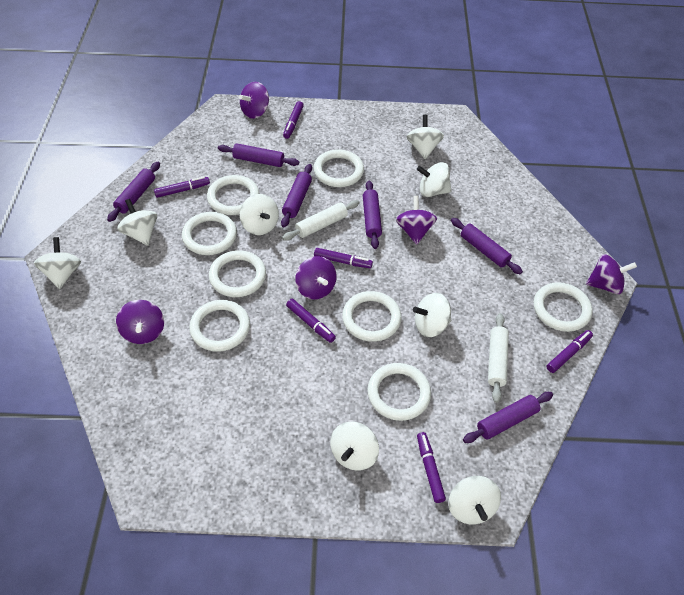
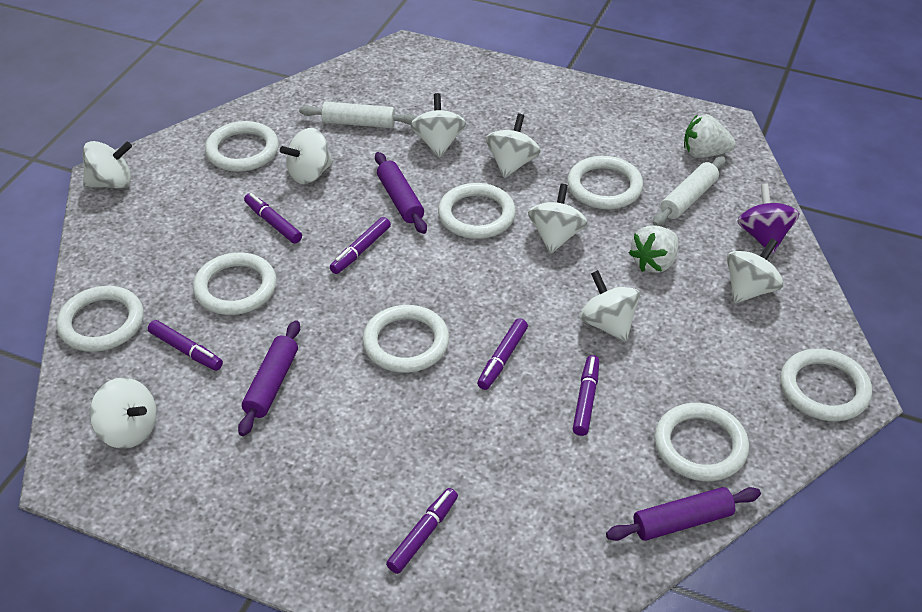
purple rolling pin: [107,162,160,222] [218,144,299,167] [281,164,312,227] [363,181,382,249] [451,218,523,274] [463,392,553,443] = 6 -> [238,320,300,436] [375,152,427,234] [606,487,761,541] = 3
purple spinning top: [116,300,164,344] [239,82,269,119] [295,256,337,300] [396,196,437,245] [586,254,637,294] = 5 -> [737,183,799,254] = 1
white strawberry: none = 0 -> [629,225,679,273] [684,114,736,158] = 2

